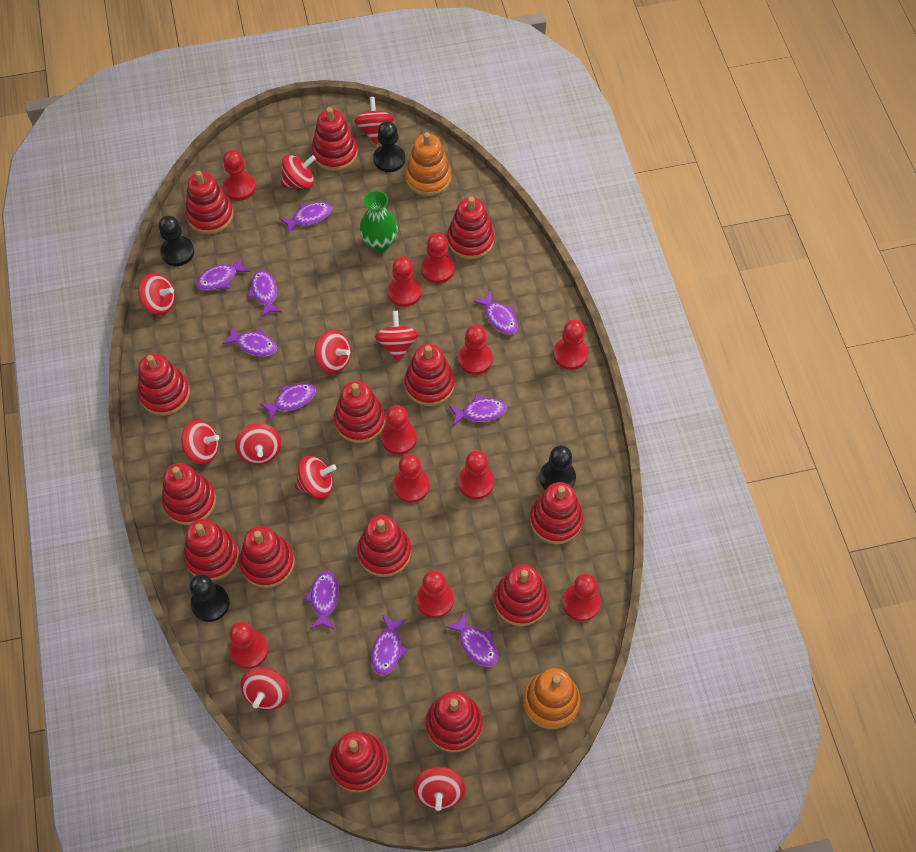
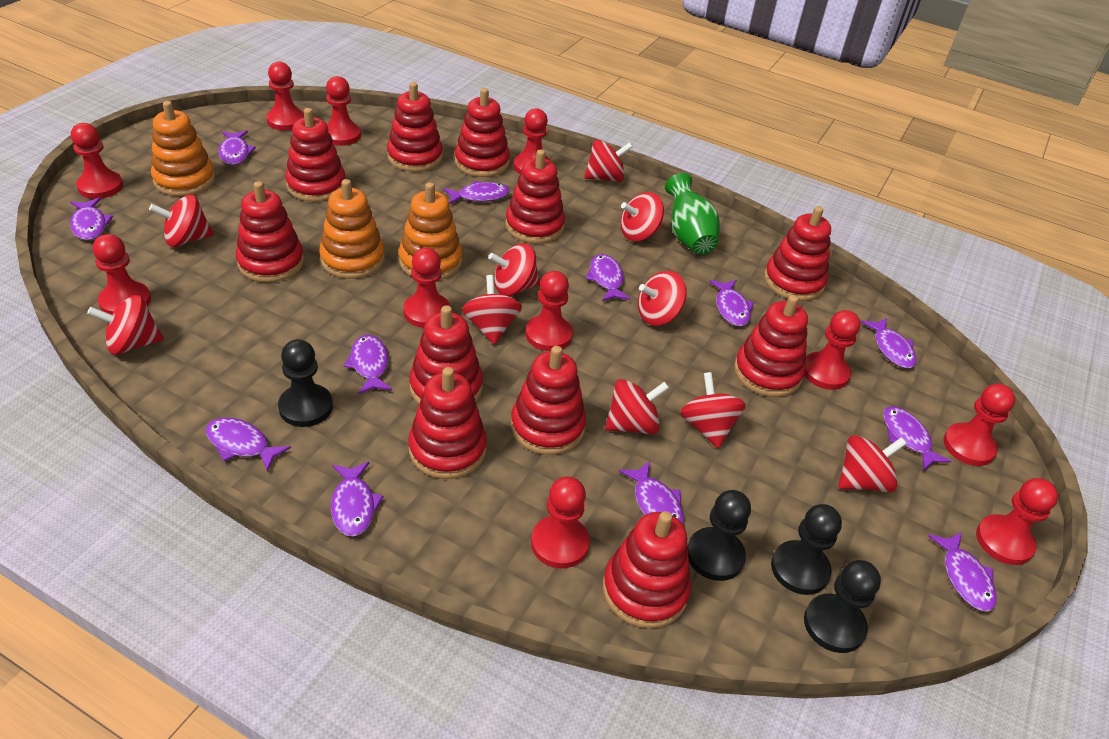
orange stacking toy: [405,132,451,196] [523,668,580,730] = 2 -> [151,101,215,196] [319,179,385,279] [399,182,462,280] = 3
purple fish: [196,257,250,290] [222,326,277,357] [248,270,282,318] [260,383,316,421] [280,202,332,235] [304,571,339,630] [371,615,408,675] [446,611,498,667] [449,395,507,426] [473,291,518,335] = 10 -> [70,197,113,240] [206,418,291,472] [218,130,256,165] [331,462,384,536] [343,335,392,394] [444,181,509,204] [586,254,631,301] [619,461,684,524] [709,280,754,327] [861,318,916,369] [883,406,951,470] [928,532,996,612] = 12
red stacking toy: [138,353,190,416] [162,463,216,525] [183,519,239,581] [185,171,234,234] [239,526,294,588] [312,107,358,171] [329,731,388,793] [334,381,385,443] [357,515,411,577] [404,344,455,406] [425,691,483,752] [447,197,494,260] [494,564,549,626] [530,482,583,544] = 14 -> [236,181,304,282] [285,108,345,202] [387,82,443,172] [408,367,487,479] [409,305,483,405] [455,88,510,177] [505,150,565,244] [511,346,586,455] [603,511,691,628] [734,295,808,397] [764,206,831,301] = 11

